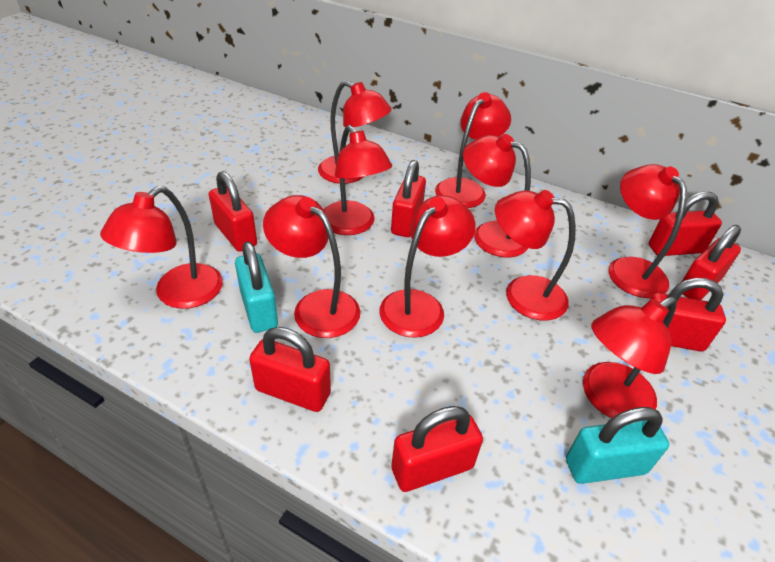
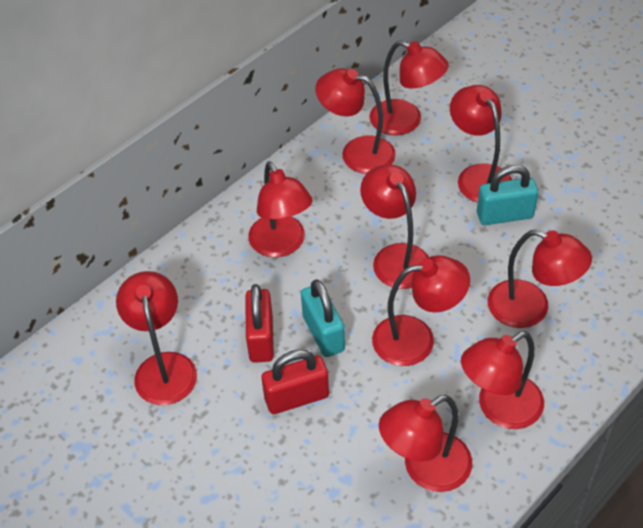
red padlock: [209,171,257,252] [249,327,331,412] [391,160,426,237] [391,406,483,492] [649,191,722,256] [650,278,726,351] [682,225,741,300] = 7 -> [245,284,274,363] [262,350,329,414] = 2

